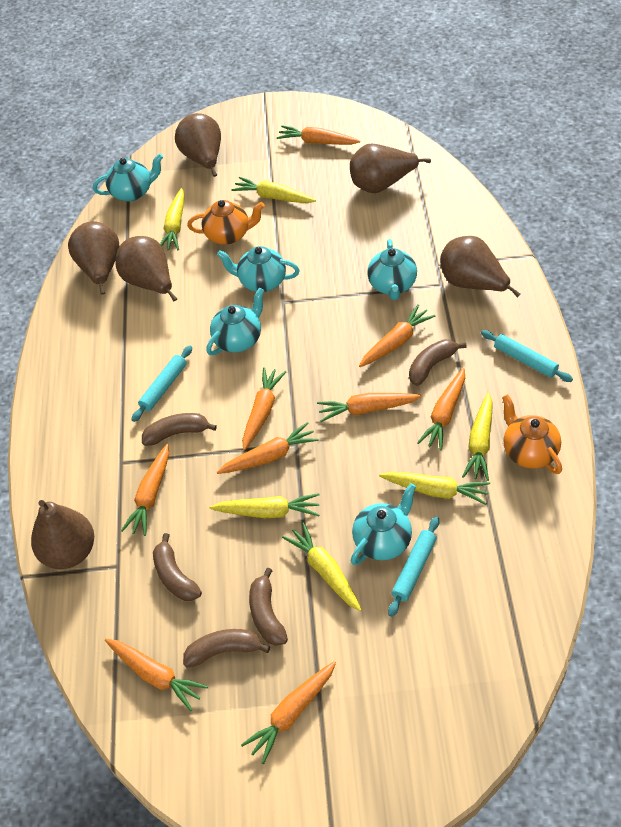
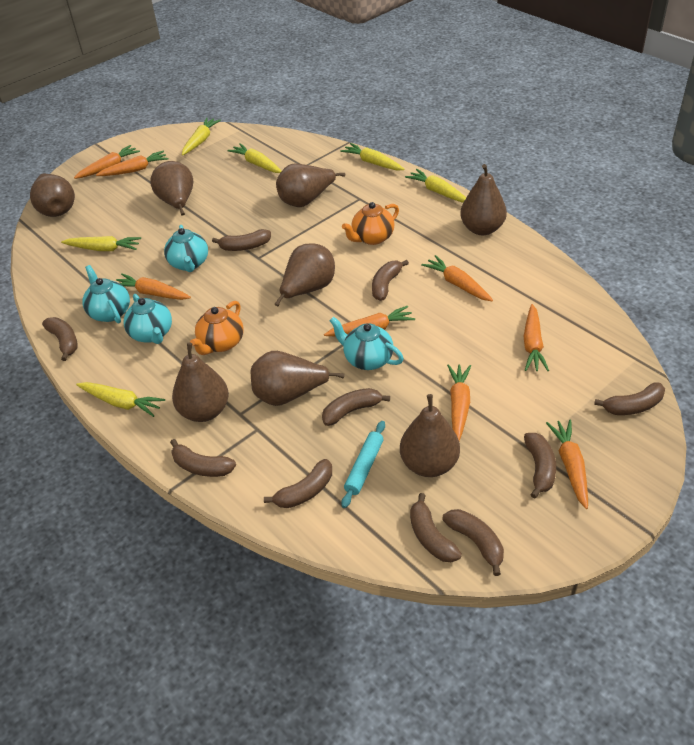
brown banana: [142,413,217,446] [153,533,202,601] [183,629,270,668] [249,568,288,646] [409,339,467,386] = 5 -> [42,317,78,361] [170,439,236,477] [212,229,271,251] [264,459,332,508] [322,388,390,426] [372,260,409,301] [410,493,462,562] [442,509,504,576] [524,433,556,499] [594,382,665,415] = 10
brown pear: [31,500,94,569] [68,221,120,295] [115,236,178,302] [175,113,221,177] [350,143,431,193] [440,236,520,297] = 6 -> [30,173,75,217] [150,161,193,216] [172,343,229,422] [251,351,345,406] [275,243,335,306] [276,164,345,207] [400,394,460,477] [460,164,507,235] = 8
orange carrot: [105,639,208,711] [121,444,169,536] [217,422,319,474] [241,661,336,764] [242,367,286,451] [277,125,360,145] [317,393,421,422] [359,304,435,367] [417,368,465,451] = 9 -> [74,145,140,179] [96,151,168,176] [116,273,191,300] [324,306,415,336] [421,255,493,301] [447,364,471,441] [524,304,549,371] [546,420,588,509] = 8
turquoise rolling pin: [131,345,192,422] [388,516,439,617] [481,330,573,382] = 3 -> [341,421,385,508] = 1
turquoise teapot: [93,153,163,201] [206,288,265,355] [217,246,300,292] [351,483,416,565] [367,239,417,300] = 5 -> [83,265,130,323] [124,294,172,344] [164,225,208,272] [329,317,404,370] = 4

